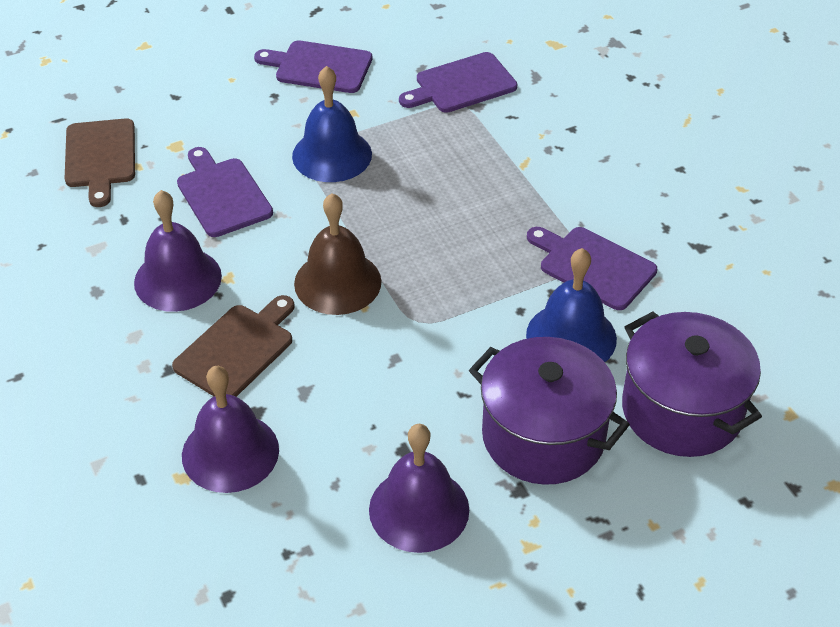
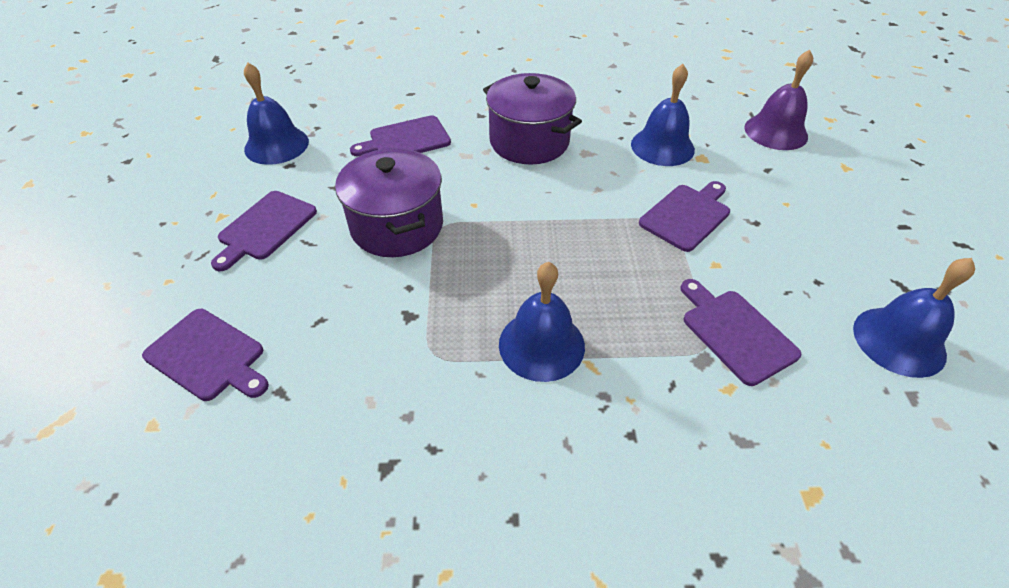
blue bell: [292,66,372,182] [526,248,617,362] = 2 -> [244,62,309,165] [499,262,585,382] [631,64,695,166] [853,258,975,378] = 4
brown bell: [294,193,382,315] = 1 -> none = 0
brown cutting board: [65,118,135,207] [172,295,295,397] = 2 -> none = 0
purple bell: [134,190,222,312] [182,366,279,493] [369,424,469,553] = 3 -> [744,50,813,150] = 1
purple cutting board: [177,147,273,237] [254,40,372,93] [399,52,517,113] [527,227,657,310] = 4 -> [142,309,269,401] [211,191,317,271] [350,115,451,156] [639,181,730,252] [680,279,801,386] = 5

